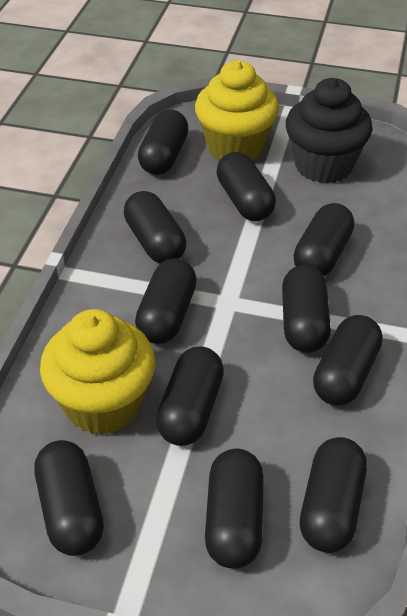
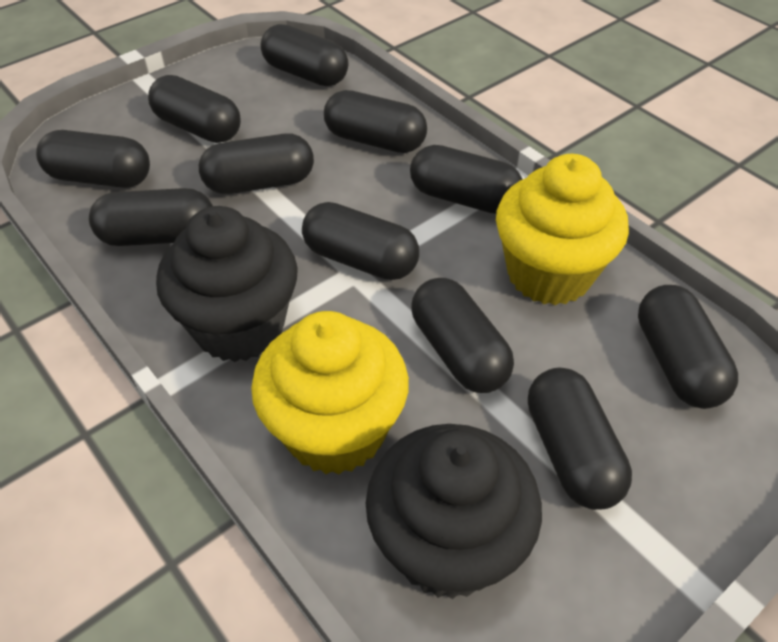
black cupcake: [286,78,373,184] = 1 -> [156,206,298,362] [366,424,542,599] = 2

